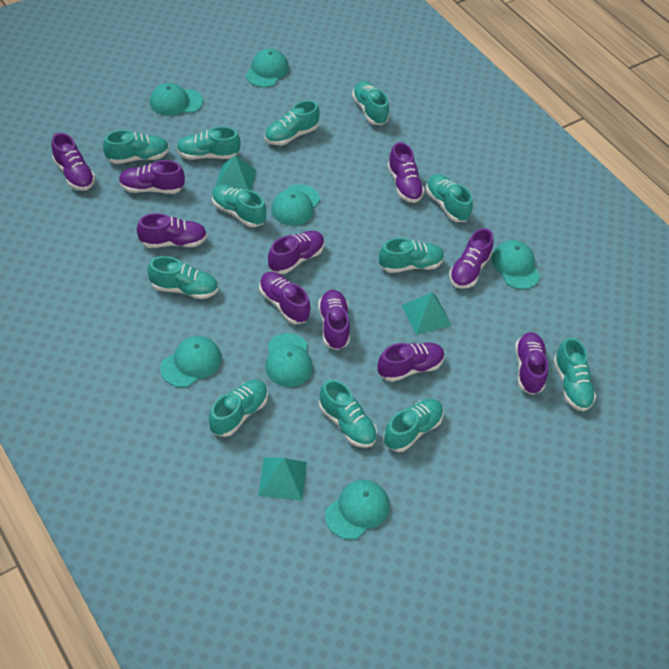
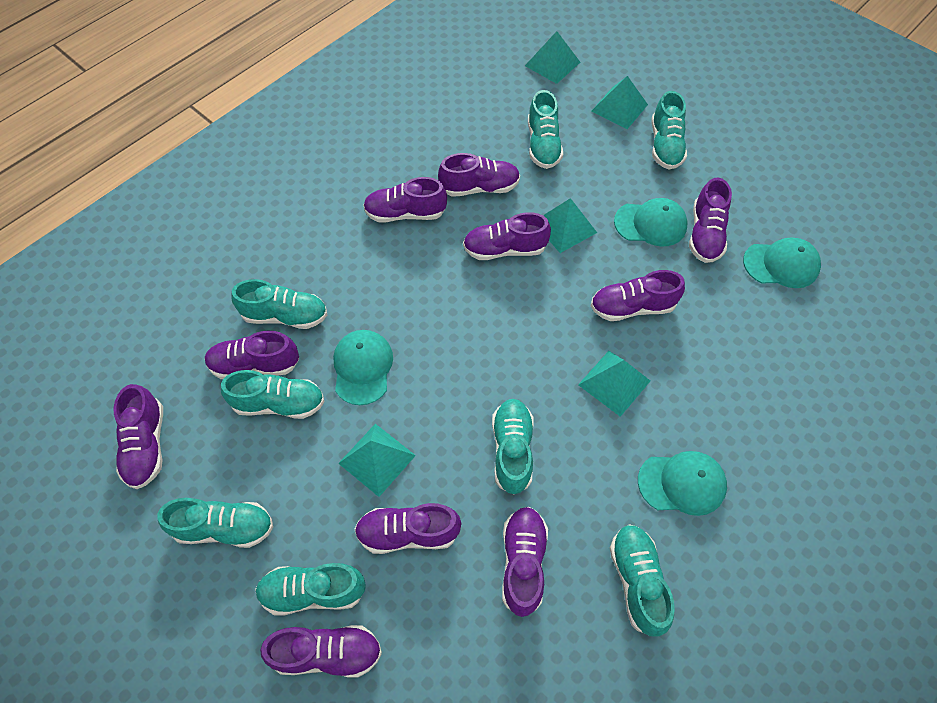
turquoise cap: [150,83,203,116] [160,336,221,387] [246,49,289,87] [265,333,313,387] [271,184,320,226] [325,480,389,540] [492,240,540,289] = 7 -> [333,330,393,405] [614,198,688,247] [638,451,727,516] [743,238,821,288] = 4
turquoise pyramid: [215,155,256,190] [258,457,307,501] [402,292,452,335] = 3 -> [338,424,416,497] [525,31,580,84] [543,198,597,253] [578,351,650,417] [591,76,648,129] = 5
turquoise shoe: [103,130,169,164] [148,256,218,299] [176,126,241,159] [209,380,268,437] [212,184,266,227] [265,100,320,145] [319,379,377,448] [352,81,389,125] [379,238,444,273] [383,399,443,452] [426,174,473,222] [553,337,596,412] = 12 -> [157,498,273,548] [221,370,324,419] [232,279,327,329] [255,563,366,615] [492,399,534,495] [528,90,563,169] [610,524,675,637] [652,91,687,169] = 8

